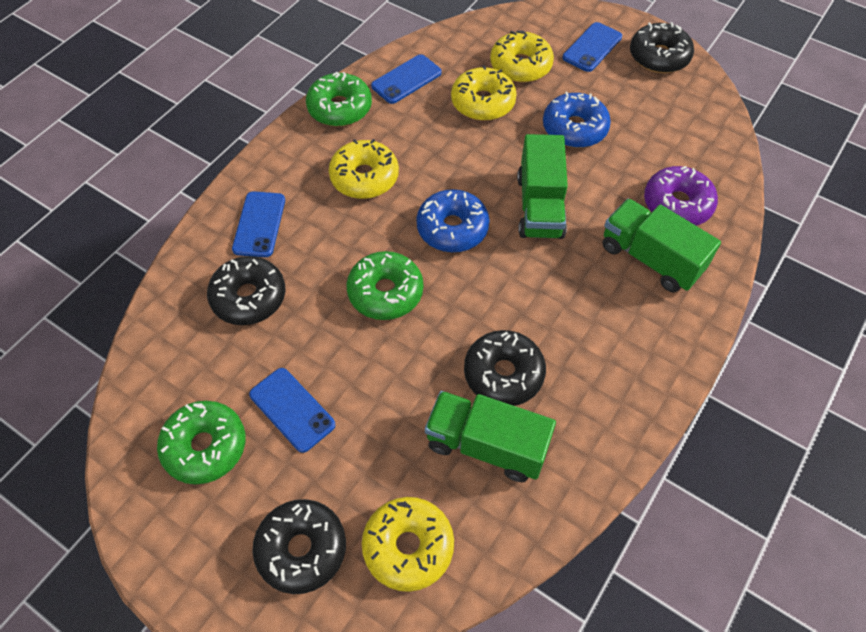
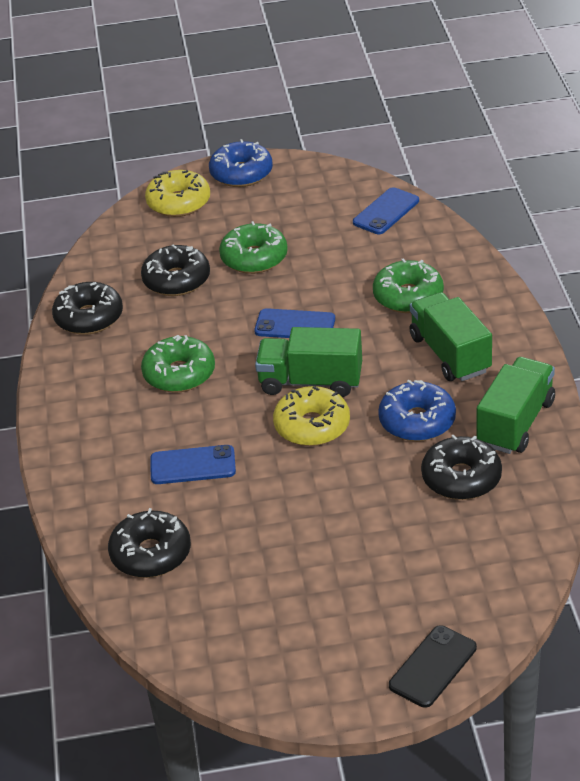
black phone: none = 0 -> [389,625,477,708] = 1
blue phone: [232,191,285,257] [249,368,335,453] [371,54,442,104] [563,22,622,72] = 4 -> [150,445,236,484] [254,308,335,338] [353,187,419,234] = 3
purple donut: [644,166,718,226] = 1 -> none = 0
yellow donut: [329,139,399,199] [362,497,454,592] [451,65,517,121] [490,30,554,83] = 4 -> [145,170,210,217] [273,386,350,446] = 2

